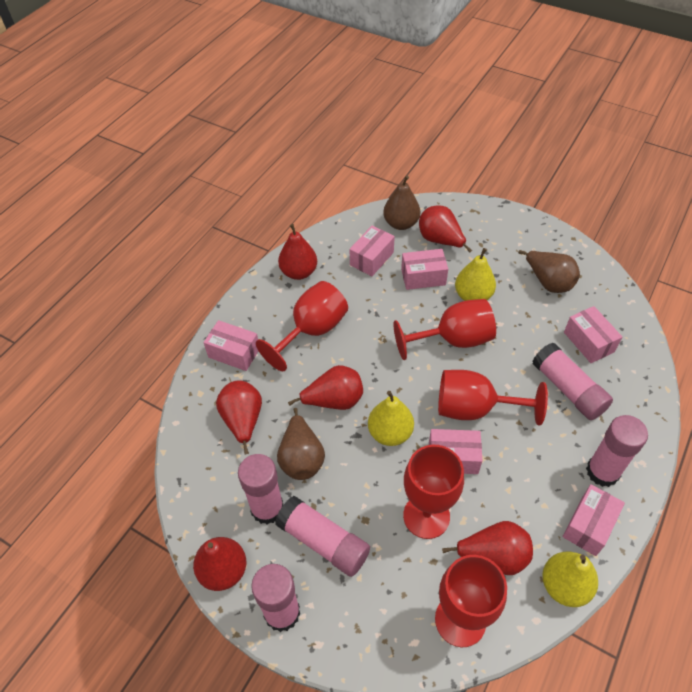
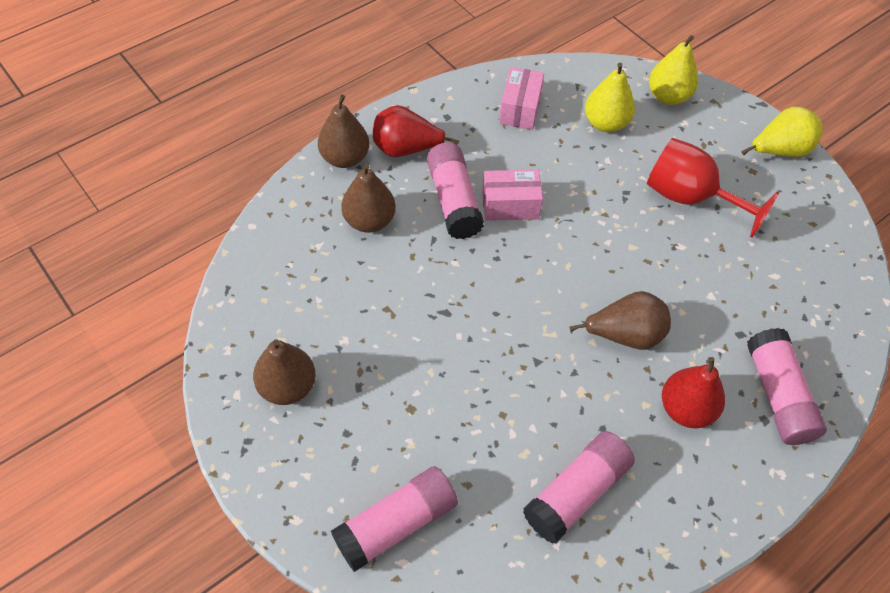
brown pear: [277,408,325,480] [383,176,420,230] [518,250,580,293] = 3 -> [253,339,316,405] [318,95,369,168] [341,164,396,233] [569,291,671,350] = 4
pink box: [204,320,258,371] [350,225,395,276] [401,249,448,290] [429,429,483,474] [562,484,625,556] [564,306,622,363] = 6 -> [482,170,543,221] [499,67,544,130] = 2
pink glue stick: [238,454,283,524] [251,564,300,632] [275,496,370,577] [532,343,613,420] [586,415,648,487] = 5 -> [331,466,458,572] [427,142,484,239] [523,431,635,544] [747,328,827,445] = 4
red goblet: [256,281,348,371] [393,299,496,360] [403,445,464,539] [435,555,507,647] [438,370,548,426] = 5 -> [647,138,779,238] = 1
red pear: [193,537,246,591] [216,380,262,455] [278,224,317,280] [288,365,363,410] [419,206,472,253] [442,521,533,575] = 6 -> [373,105,459,157] [662,357,725,428] = 2

